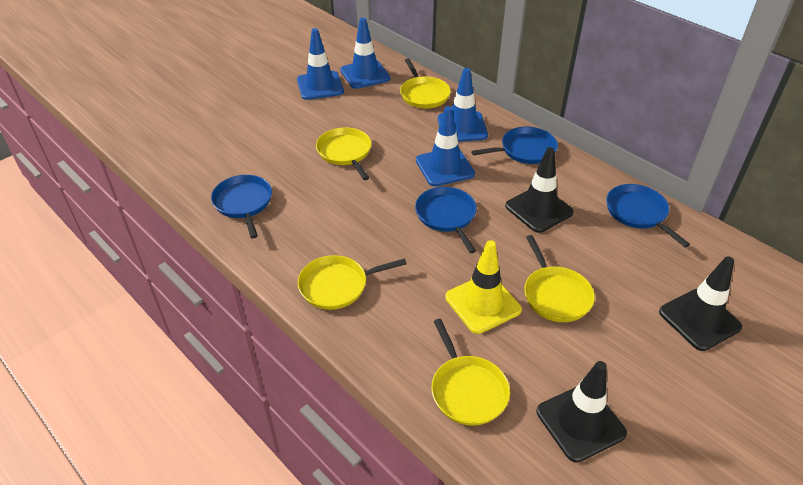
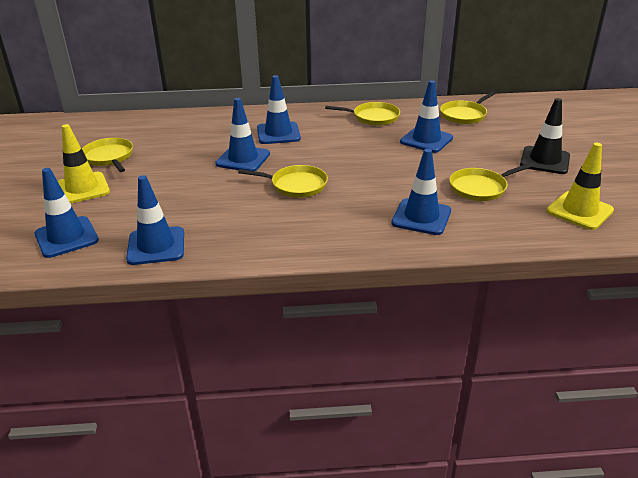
black traffic cone: [505,147,574,233] [537,361,627,463] [659,256,742,351] = 3 -> [520,98,570,174] = 1
blue pan: [211,175,272,238] [415,187,477,253] [471,126,558,164] [606,184,690,247] = 4 -> none = 0
blue traffic cone: [297,28,344,100] [340,18,390,89] [416,106,475,186] [438,68,488,142] = 4 -> [34,168,99,258] [126,175,184,265] [215,98,270,171] [257,75,301,144] [391,149,451,235] [400,80,453,153] = 6
yellow traffic cone: [445,240,522,334] = 1 -> [58,124,110,204] [547,143,614,230] = 2

